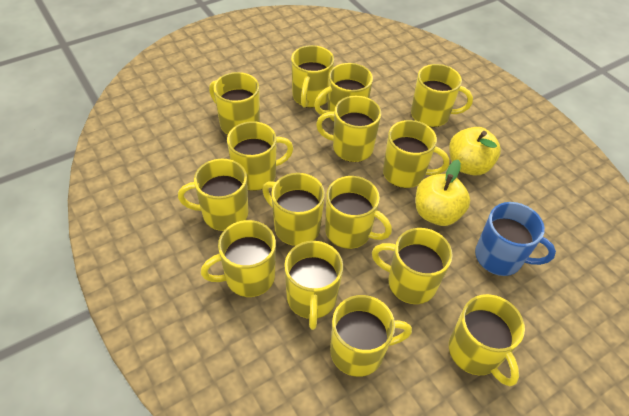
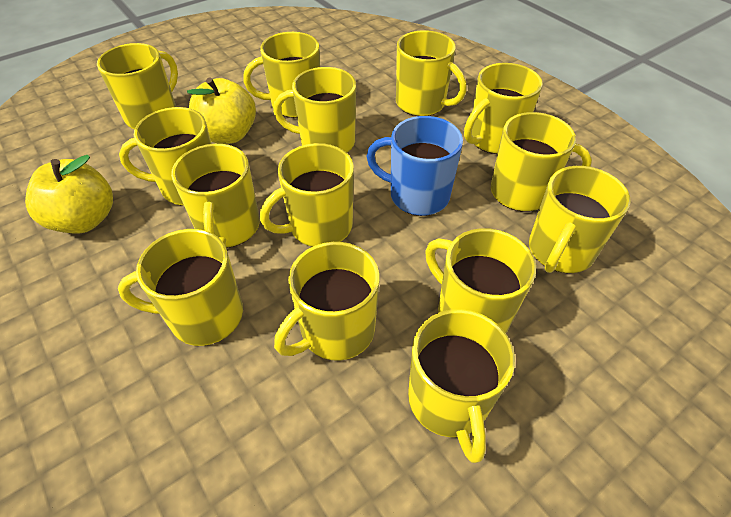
yellow mug: [178,159,249,231] [201,220,276,297] [209,72,260,135] [227,121,293,191] [262,173,325,246] [284,241,343,330] [291,45,334,108] [314,63,373,122] [316,96,381,162] [325,176,392,249] [330,295,412,377] [372,228,453,304] [383,120,449,188] [411,64,473,127] [449,294,525,386] = 15 -> [97,43,178,129] [118,229,243,346] [119,107,212,206] [171,144,260,248] [244,32,320,118] [260,143,354,247] [273,67,356,153] [274,242,380,361] [396,30,466,116] [408,309,515,463] [425,228,536,333] [464,63,543,154] [491,112,592,212] [529,166,631,273] = 14

